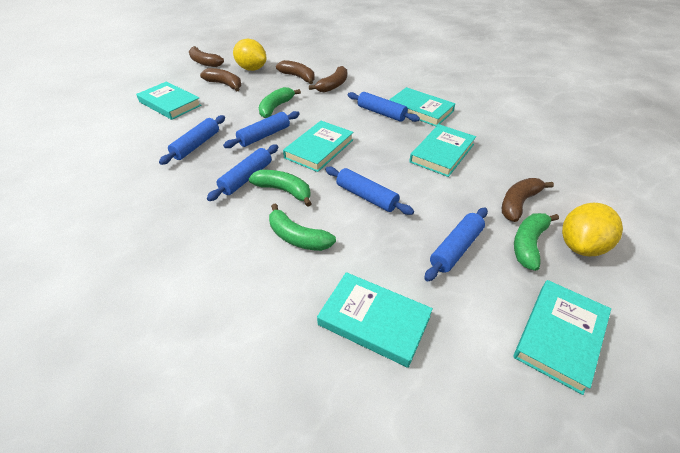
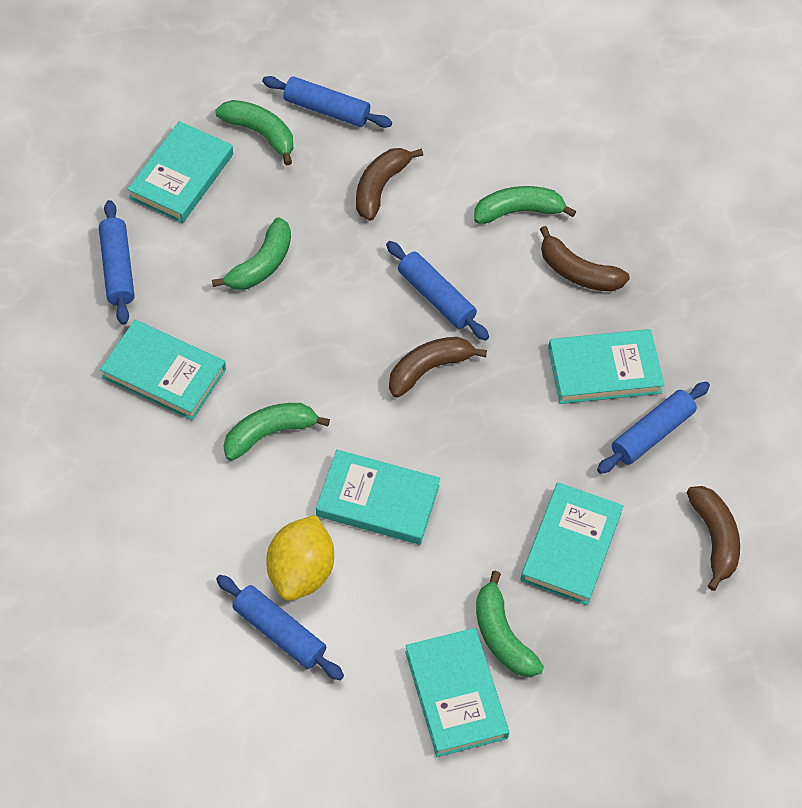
blue rolling pin: [159,115,225,165] [207,144,278,201] [223,111,300,148] [325,167,414,215] [348,92,420,122] [424,207,488,282] = 6 -> [99,200,134,325] [216,575,344,680] [262,76,392,128] [386,241,489,341] [597,381,710,474] = 5
brown banana: [189,46,224,67] [200,68,241,91] [276,60,315,84] [309,66,347,93] [502,178,554,222] = 5 -> [356,148,423,221] [389,337,487,398] [540,226,630,291] [686,486,740,591] = 4
green banana: [249,170,312,207] [259,87,301,118] [269,203,336,251] [514,213,559,271] = 4 -> [212,217,291,290] [215,100,293,166] [223,403,330,461] [474,186,576,224] [476,571,544,677] = 5
yellow lemon: [233,39,266,71] [562,203,623,256] = 2 -> [266,515,334,601] = 1

